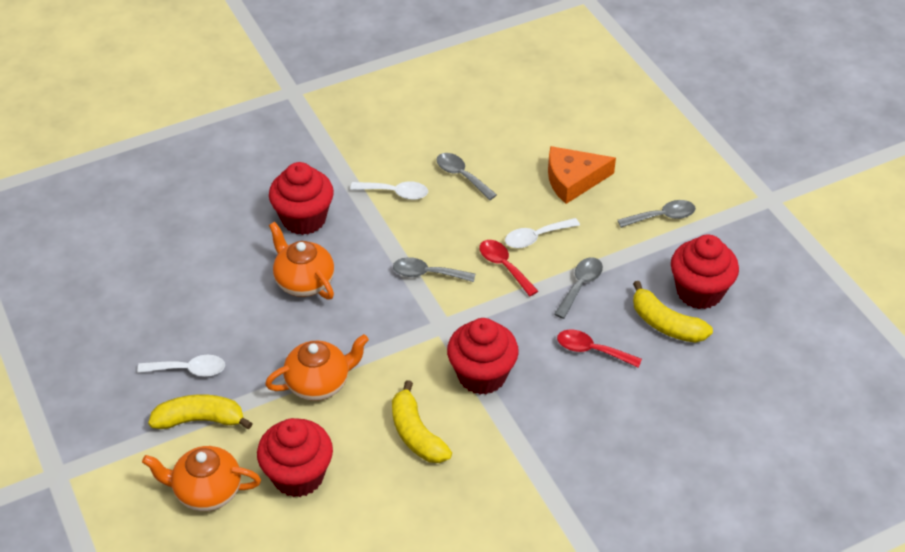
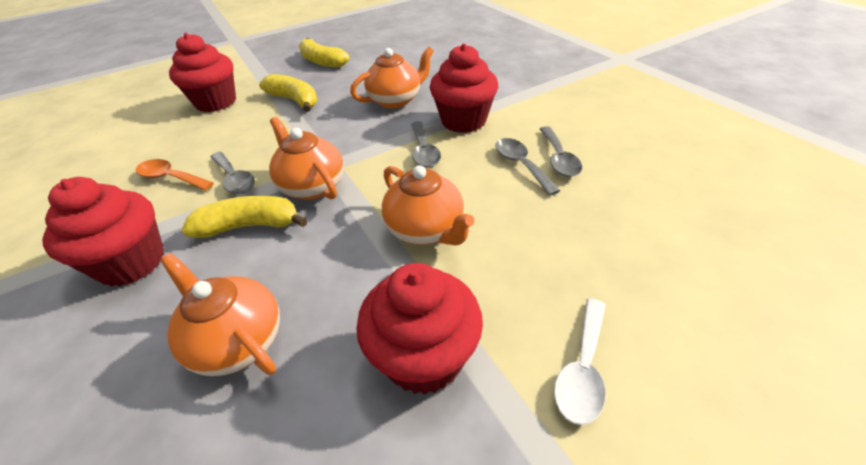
orange cheese: [548,146,616,204] = 1 -> none = 0
orange spoon: none = 0 -> [136,159,214,191] = 1
orange teapot: [142,446,261,511] [265,334,369,401] [269,222,334,300] = 3 -> [160,253,280,376] [269,117,344,200] [350,47,434,109] [382,165,475,245] = 4
red spoon: [479,240,538,296] [557,330,642,368] = 2 -> none = 0
white spoon: [137,355,225,376] [350,181,428,200] [505,218,580,248] = 3 -> [554,299,606,425] = 1

